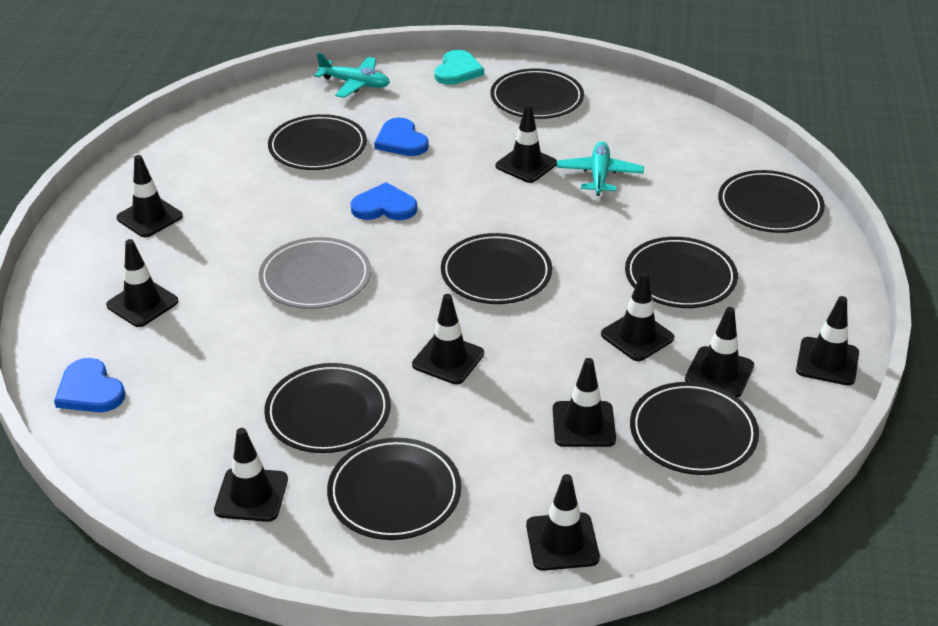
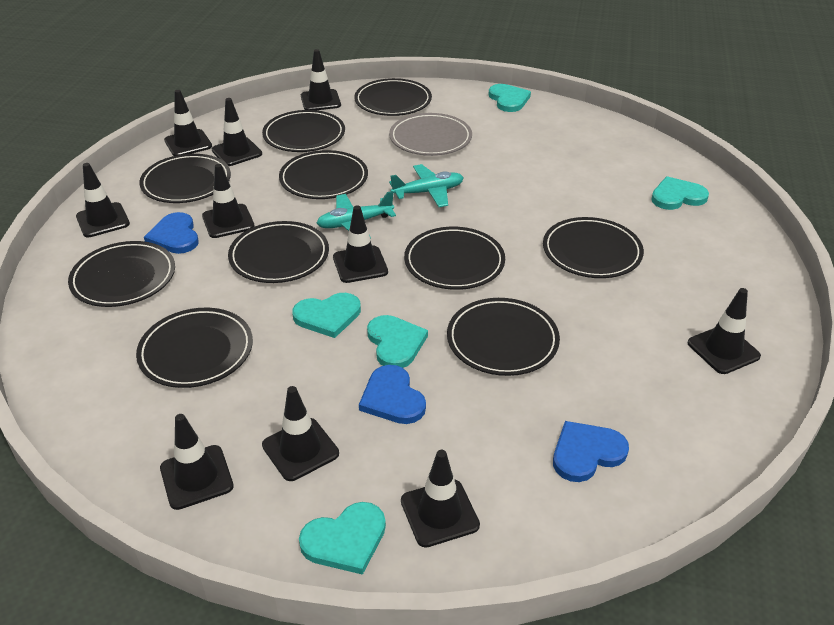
black plate: [264,363,391,453] [268,114,367,170] [327,438,461,540] [441,233,552,304] [490,69,584,119] [625,237,738,308] [630,382,759,475] [718,170,825,233] = 8 -> [68,241,175,307] [136,308,253,388] [139,154,231,203] [228,221,329,283] [262,110,345,152] [279,150,368,199] [354,78,432,116] [404,227,505,290] [447,298,560,376] [543,217,644,278] = 10
turquoise heart: [434,50,484,85] = 1 -> [292,293,361,338] [299,502,386,575] [367,315,428,368] [488,84,531,112] [651,176,709,210] = 5

